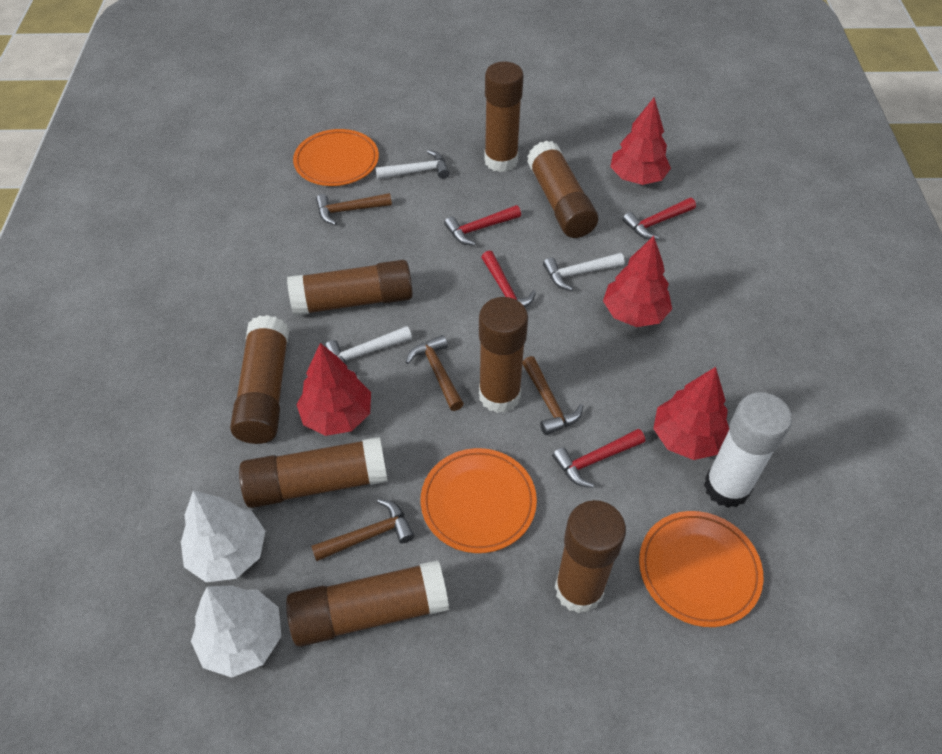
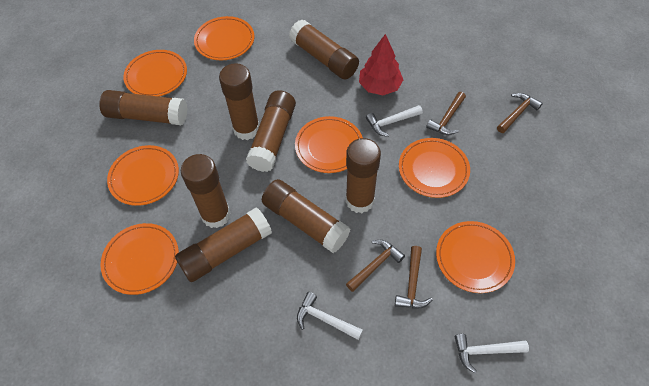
orange plate: [293,129,379,186] [421,448,537,553] [639,511,763,627] = 3 -> [100,223,179,295] [107,145,179,206] [123,50,187,97] [194,16,254,60] [295,116,363,173] [399,138,470,198] [436,221,515,293] = 7
red hammer: [444,205,521,246] [481,250,536,307] [552,429,645,488] [623,198,696,240] = 4 -> none = 0
red tree: [296,343,371,436] [603,236,672,327] [610,97,671,185] [653,367,729,460] = 4 -> [359,34,403,95] = 1
white glue stick: [704,392,792,508] = 1 -> none = 0
white tree: [181,491,265,582] [191,585,281,678] = 2 -> none = 0

